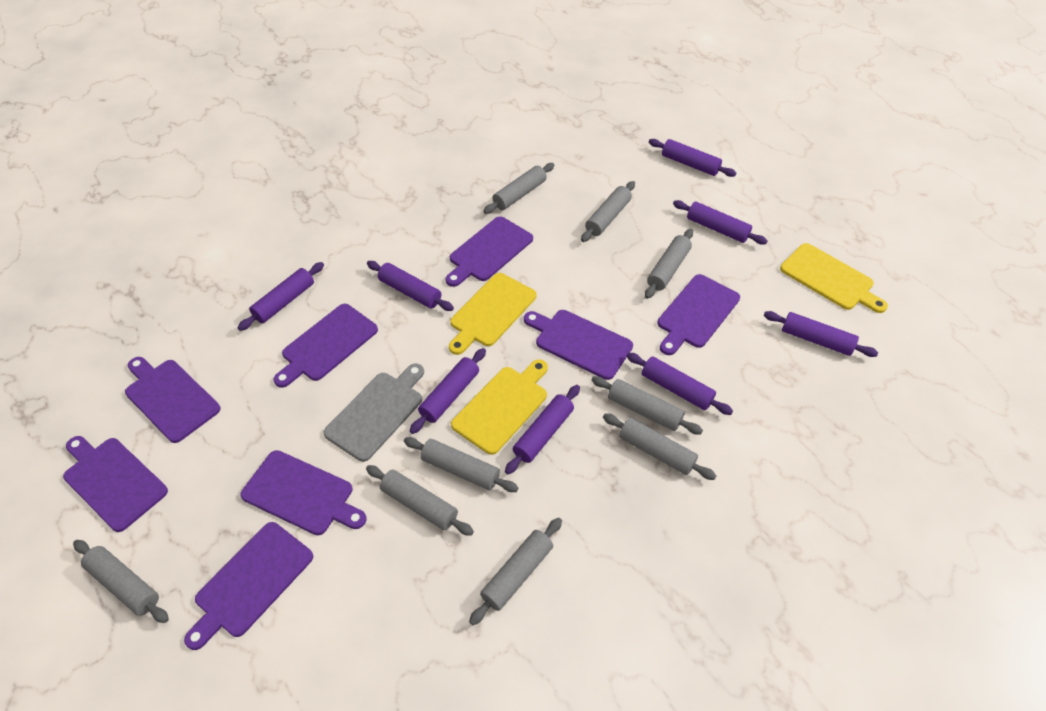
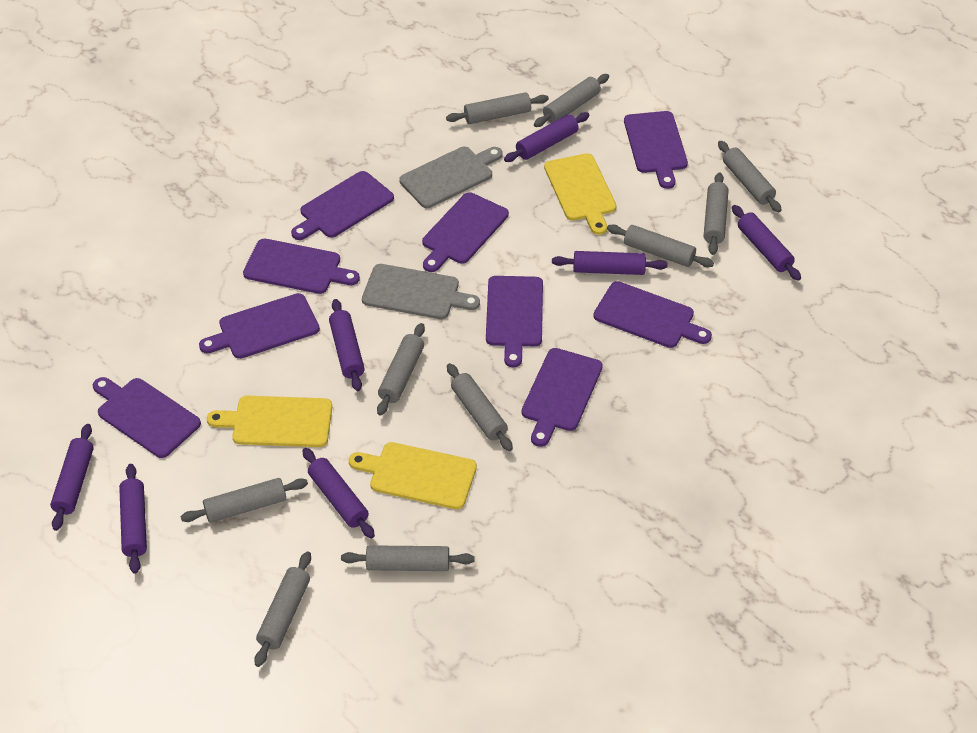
grey cutting board: [323,364,424,462] = 1 -> [362,264,480,319] [399,147,503,208] = 2
grey rolling pin: [73,540,169,623] [366,465,474,536] [404,437,518,492] [469,518,562,625] [483,163,554,214] [581,181,635,242] [592,376,703,434] [603,414,716,480] [645,229,693,299] = 9 -> [181,478,308,523] [254,551,311,667] [341,545,475,571] [377,323,425,416] [446,92,549,124] [447,363,513,451] [534,74,609,127] [607,224,714,267] [704,172,728,255] [718,141,782,212] = 10
purple cutting board: [63,436,168,532] [125,357,221,443] [184,522,313,650] [240,450,367,535] [273,304,378,388] [446,216,533,287] [524,310,633,380] [657,274,740,355] = 8 -> [93,377,201,458] [199,293,320,359] [243,239,360,294] [291,171,394,240] [422,192,509,272] [486,276,543,367] [522,348,603,447] [593,281,712,348] [624,111,688,189] = 9
purple rolling pin: [238,262,324,331] [367,261,454,311] [410,348,486,434] [505,385,580,474] [627,353,733,415] [649,139,736,177] [673,200,767,245] [763,311,878,357] = 8 -> [50,424,94,531] [119,464,147,574] [302,448,375,538] [329,299,365,391] [504,112,590,162] [552,251,668,275] [732,205,801,281] = 7

